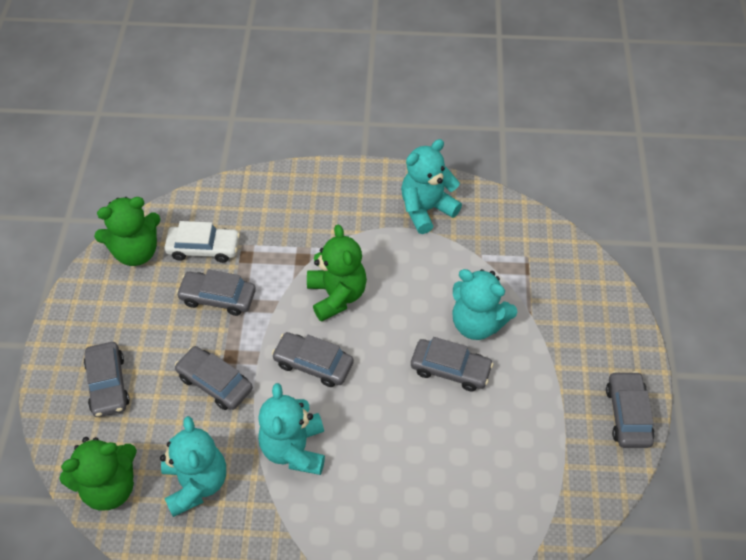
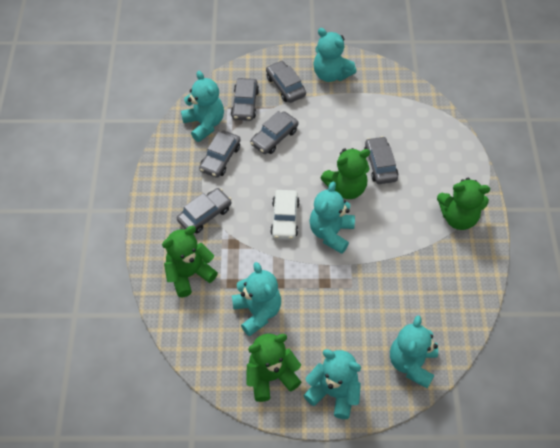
green teddy bear: [59,437,137,511] [94,197,161,266] [307,224,367,322] = 3 -> [162,226,218,297] [246,333,301,402] [321,148,370,199] [437,178,490,230] = 4
turquoise teddy bear: [160,416,226,517] [258,383,325,475] [401,139,462,234] [452,269,518,340] = 4 -> [181,71,224,142] [232,262,281,337] [303,349,361,419] [309,182,355,254] [313,28,357,82] [390,315,438,389] = 6

